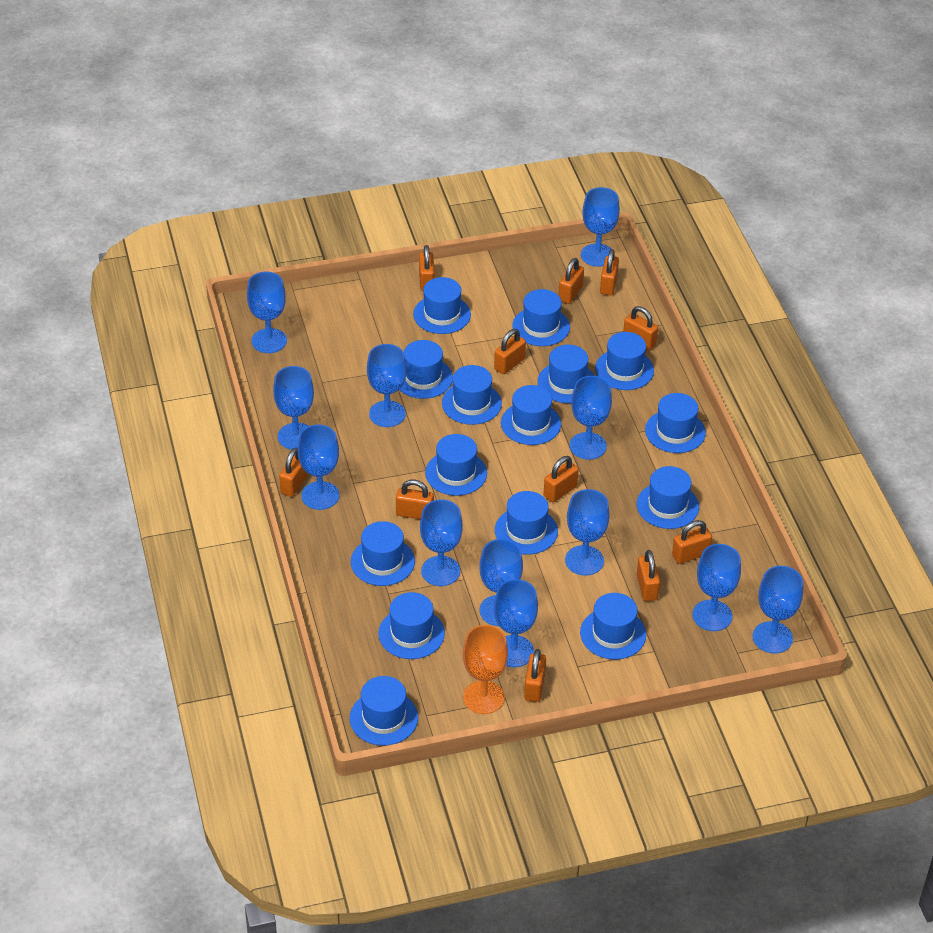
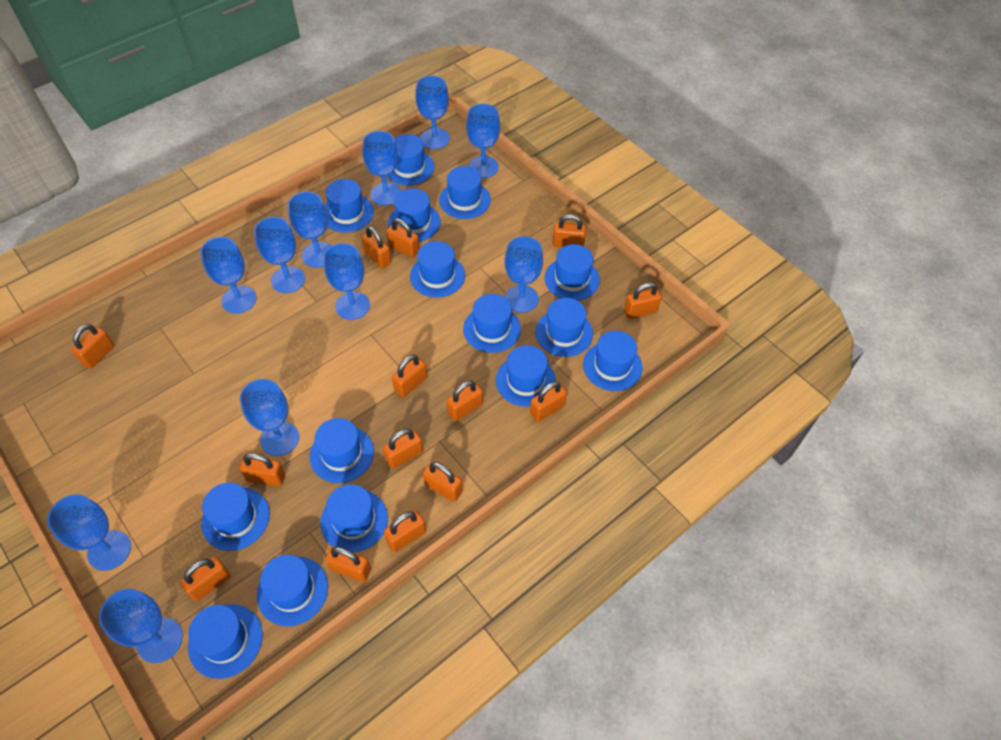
blue goblet: [247,272,287,353] [273,366,314,450] [298,425,339,510] [367,344,407,427] [420,499,463,586] [480,539,523,626] [494,579,538,668] [565,489,610,576] [570,376,612,460] [581,187,620,267] [692,544,741,631] [753,566,803,654] = 12 -> [47,494,131,571] [99,589,183,663] [200,237,257,314] [240,379,299,456] [254,217,305,293] [288,192,331,268] [323,243,370,320] [362,131,401,206] [415,75,450,149] [466,104,500,178] [504,236,543,313] = 11
orange goblet: [463,625,508,714] = 1 -> none = 0
orange padlock: [279,447,308,497] [396,480,434,519] [419,245,434,291] [494,329,526,374] [524,649,546,702] [544,456,579,502] [559,258,584,304] [600,249,619,295] [623,306,658,351] [636,550,660,601] [672,520,712,564] = 11 -> [71,324,114,369] [180,556,231,601] [240,453,285,486] [325,546,371,582] [361,226,392,268] [383,429,423,469] [384,510,426,552] [386,218,420,258] [392,355,427,397] [423,462,463,502] [446,380,483,421] [530,381,567,422] [553,214,586,247] [624,282,662,319] = 14

